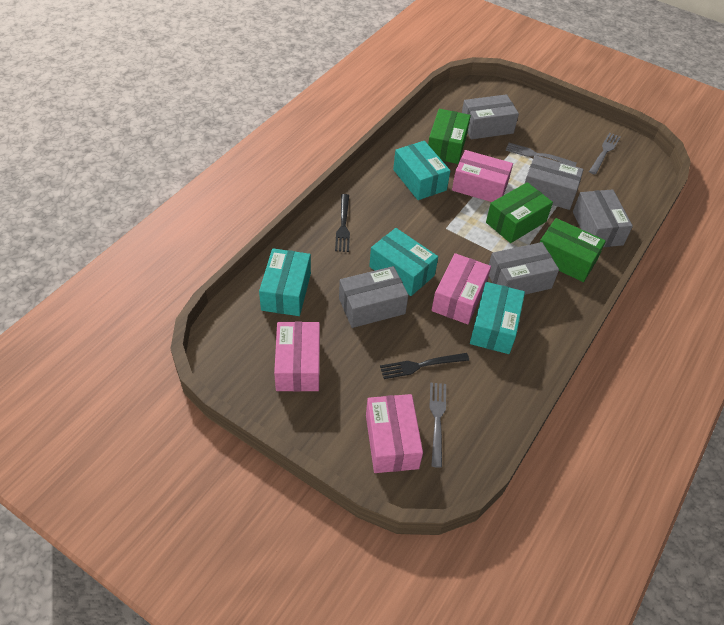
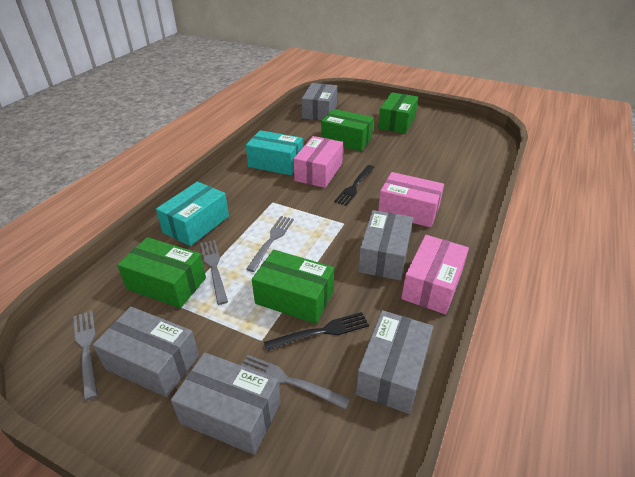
green box: [428,109,471,164] [486,182,553,243] [540,218,606,282] = 3 -> [117,237,206,308] [252,250,334,324] [321,109,374,151] [378,92,418,134] = 4
grey fork: [430,383,446,468] [505,143,577,167] [589,133,621,174] = 3 -> [73,311,98,401] [200,240,228,305] [241,355,350,409] [246,216,294,272] = 4
pink box: [274,321,320,392] [366,394,423,473] [432,253,491,324] [452,150,513,202] = 4 -> [294,136,343,188] [378,172,444,228] [401,235,469,314] = 3
turquoise box: [259,248,311,316] [369,228,438,296] [393,141,450,200] [470,282,525,354] = 4 -> [156,182,229,246] [246,130,303,175] = 2

